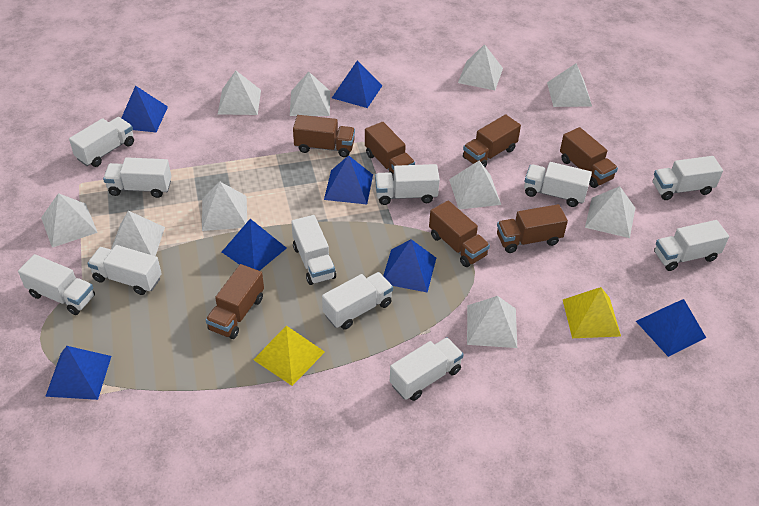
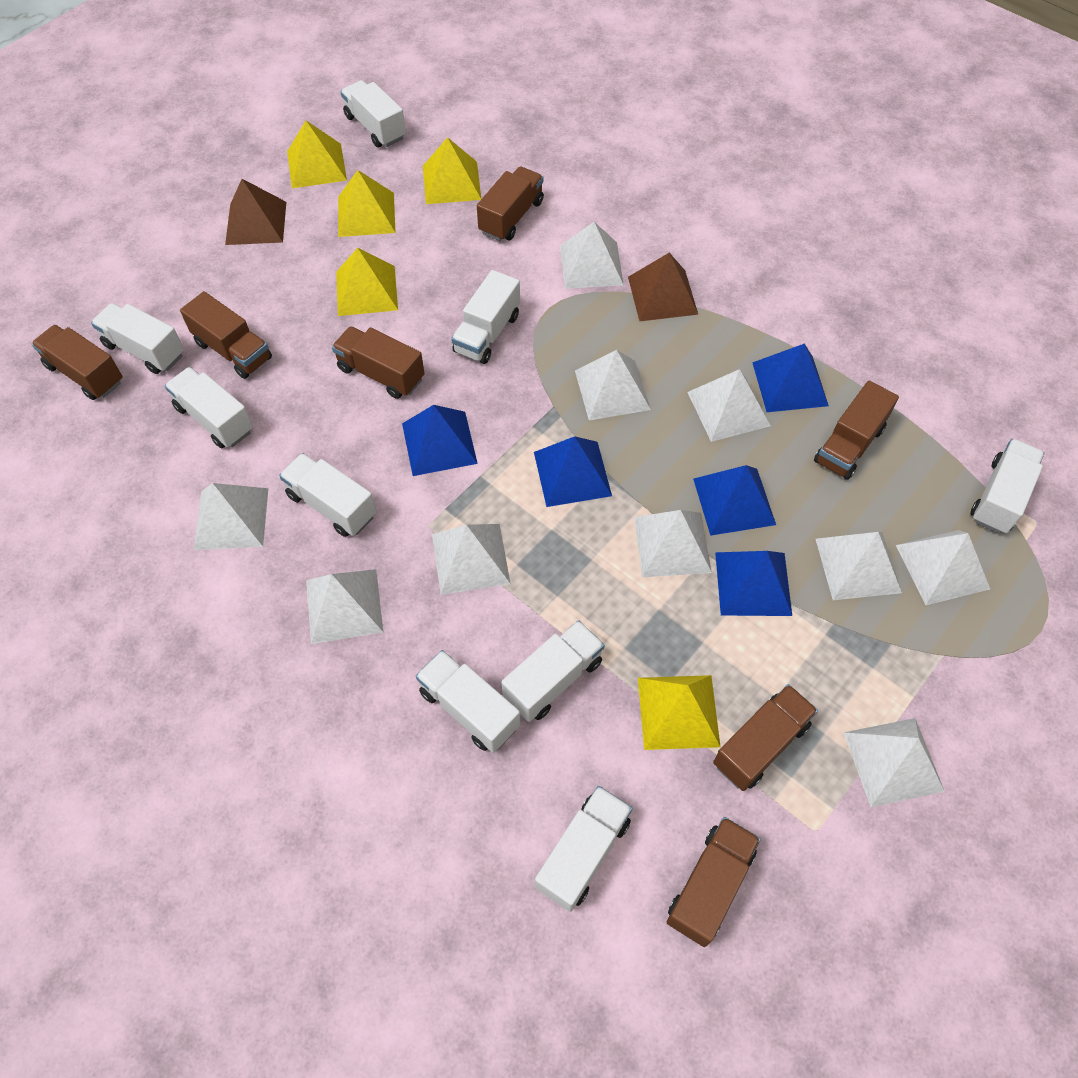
blue pyramid: [45,346,111,400] [121,86,168,132] [222,219,287,271] [324,155,373,204] [332,61,382,108] [383,239,436,293] [636,299,706,357] = 7 -> [402,405,478,476] [534,436,612,507] [693,465,776,536] [715,551,792,616] [752,343,829,412] = 5
brown pyramid: none = 0 -> [225,179,286,245] [628,253,698,322] = 2
white truck: [18,254,95,315] [69,117,134,167] [87,245,162,295] [103,157,172,198] [291,215,336,285] [322,272,393,330] [375,164,440,205] [390,337,464,401] [524,162,592,207] [653,156,723,200] [654,220,729,271] = 11 -> [91,303,184,374] [165,367,253,448] [279,453,376,537] [341,80,406,148] [416,650,520,753] [451,270,520,364] [501,620,604,722] [535,786,633,912] [971,439,1044,534] = 9
yellow pyramid: [253,326,325,386] [563,287,621,338] = 2 -> [287,120,347,188] [336,248,398,316] [338,170,396,237] [423,137,481,204] [638,675,721,750] = 5

